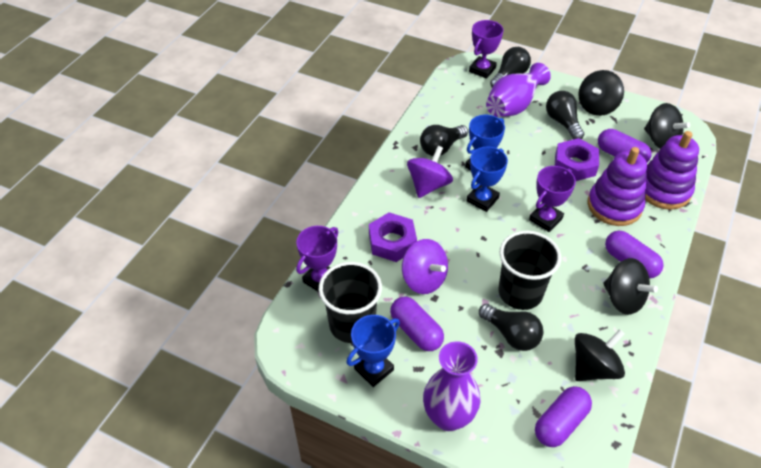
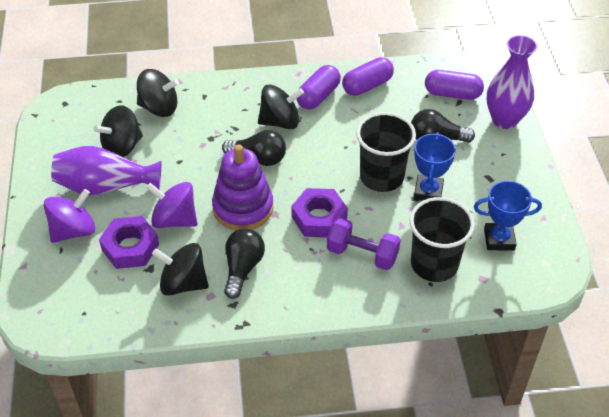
black light bulb: [420,125,468,156] [479,304,543,351] [490,47,531,87] [546,91,584,140] = 4 -> [222,130,286,166] [224,228,265,299] [411,109,475,143] = 3
blue trophy: [346,315,400,387] [465,115,505,171] [467,147,508,212] = 3 -> [414,132,456,201] [474,181,542,250] = 2
purple capsule: [390,297,444,351] [535,386,592,447] [598,129,652,163] [605,231,664,278] = 4 -> [297,65,341,109] [342,57,394,96] [425,70,484,100] = 3
purple dumbbell: none = 0 -> [327,218,400,270] = 1
purple stacking toy: [588,147,647,226] [645,131,699,210] = 2 -> [212,144,273,230] = 1
purple trophy: [296,226,338,292] [469,20,504,79] [529,166,576,232] = 3 -> none = 0

